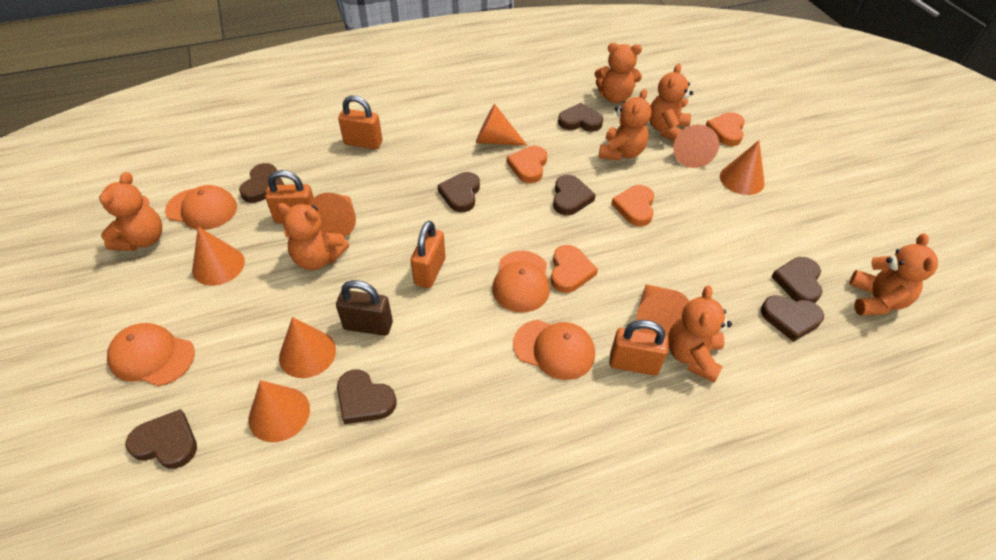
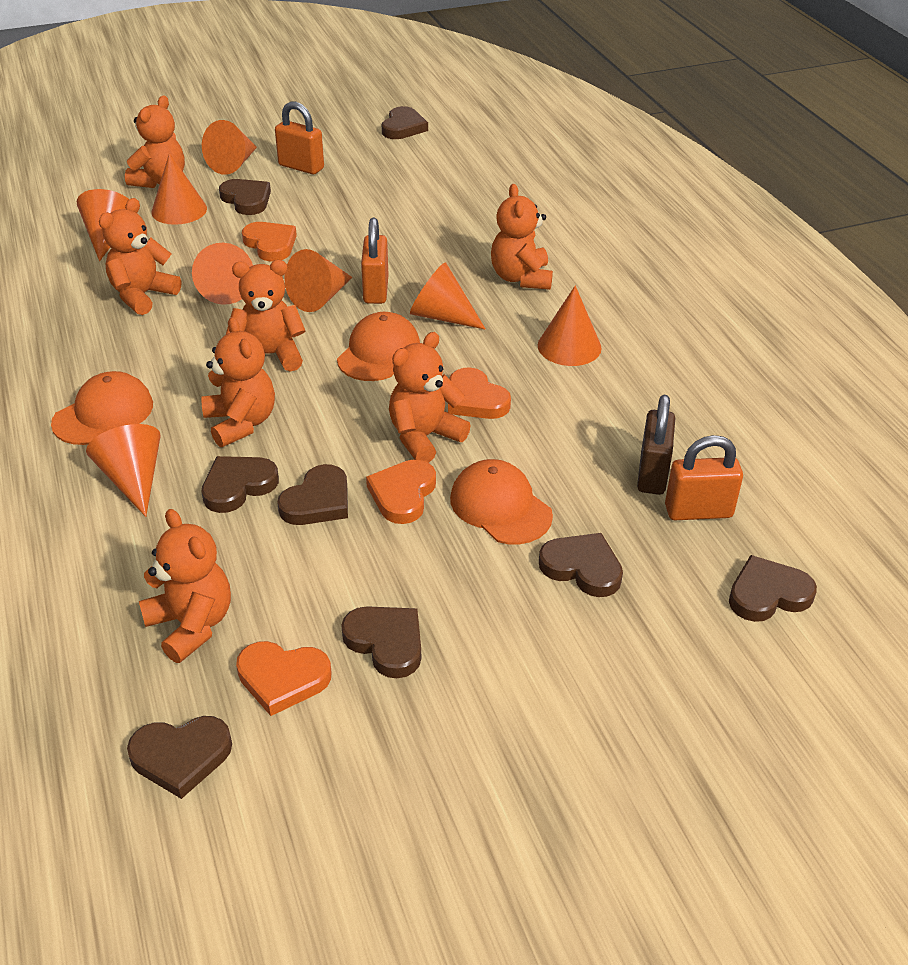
orange cap: [107,323,195,386] [165,185,237,230] [492,251,550,312] [513,320,595,380] = 4 -> [51,371,153,445] [337,312,420,381] [450,459,553,544] = 3
orange padlock: [265,170,314,224] [338,95,382,149] [411,221,445,288] [609,320,669,376] = 4 -> [275,101,324,174] [361,218,389,304] [665,435,743,520] = 3

